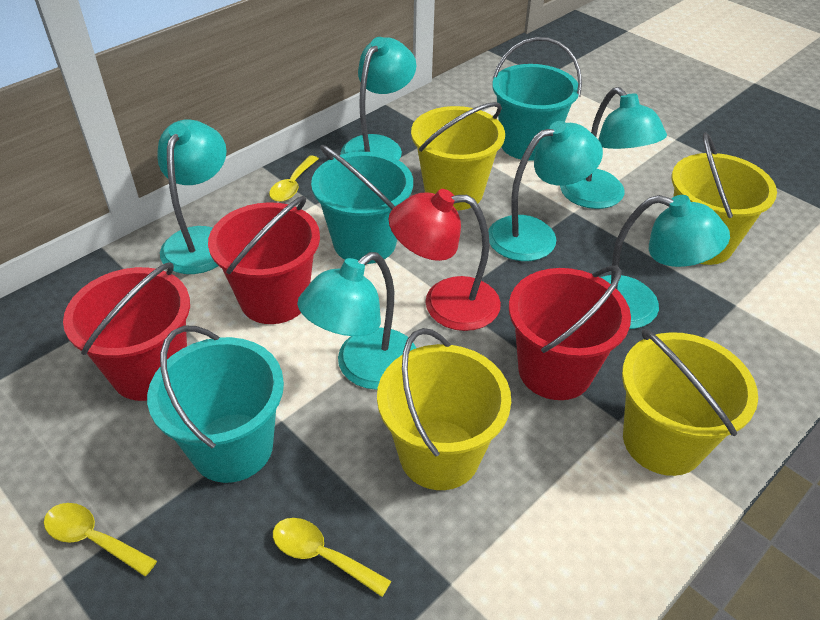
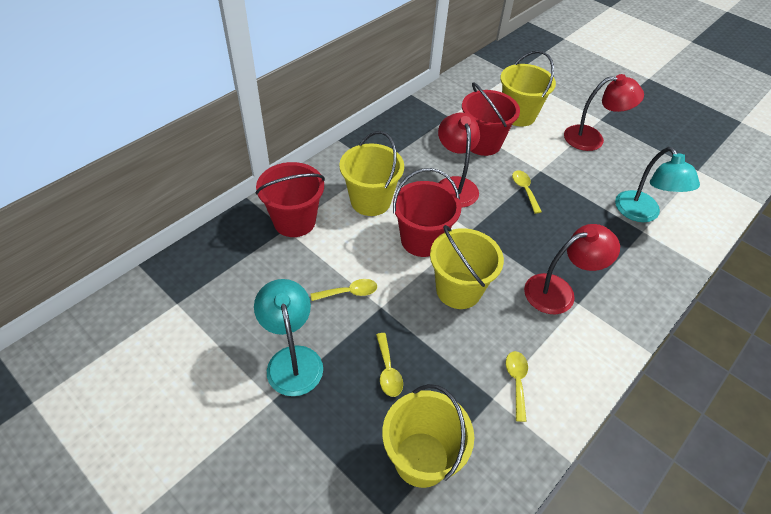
red lamp: [389,189,501,331] = 1 -> [438,113,480,208] [524,224,620,315] [564,74,644,151] = 3
turquoise bucket: [147,326,284,483] [311,145,413,264] [492,37,582,161] = 3 -> none = 0
turquoise lamp: [157,119,227,274] [297,252,416,390] [341,37,416,160] [488,121,603,261] [560,87,667,209] [600,195,730,329] = 6 -> [254,279,323,396] [615,147,700,222] = 2
yellow spoon: [44,503,157,576] [269,155,319,202] [273,518,391,597] = 3 -> [311,279,377,301] [376,333,403,397] [506,351,528,422] [512,170,542,213] = 4

